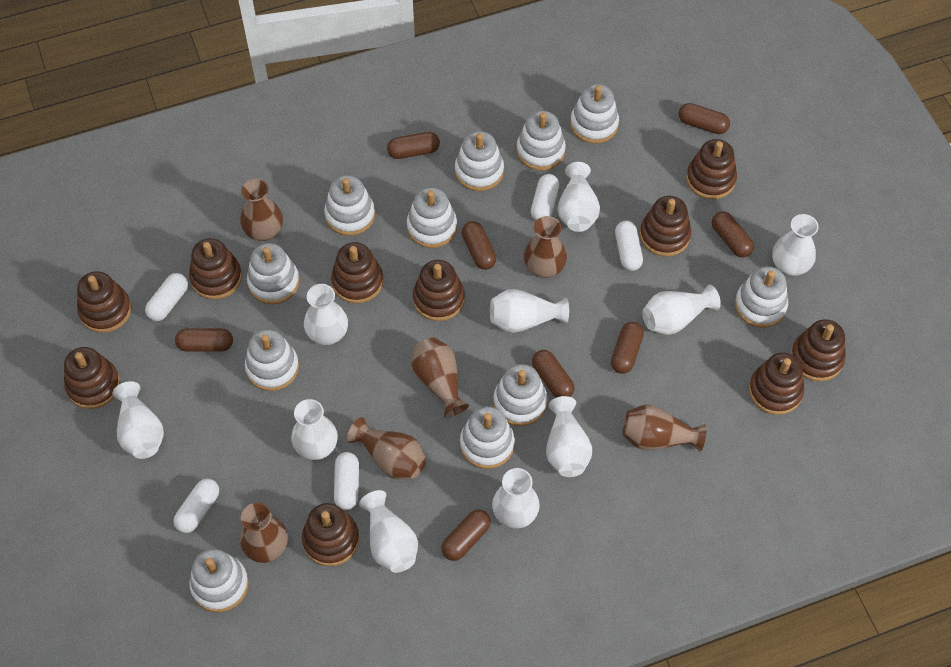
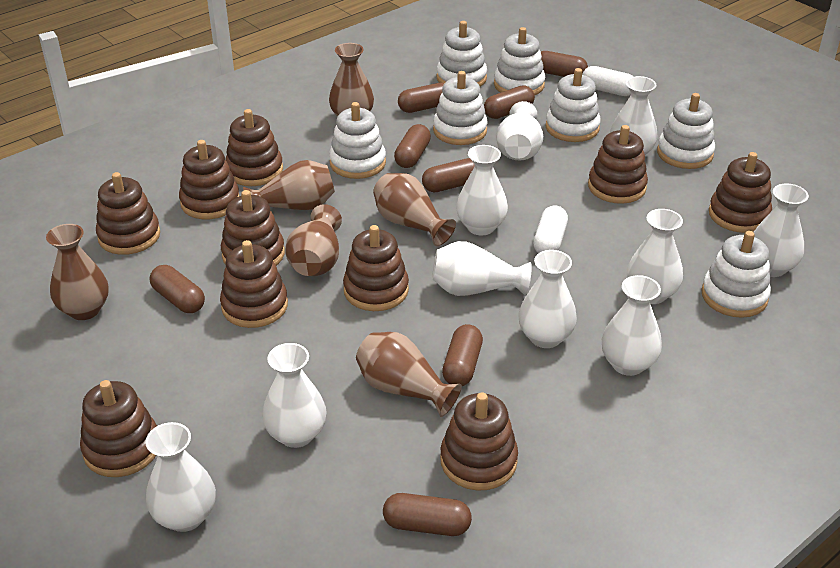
white capsule: [145,273,188,321] [174,478,219,533] [334,452,359,510] [531,174,559,221] [615,221,643,271] = 5 -> [533,205,568,253] [582,66,633,96] = 2
white stacking toy: [189,549,249,612] [245,329,299,391] [247,243,300,304] [324,175,375,236] [407,187,457,248] [455,131,504,191] [460,406,515,469] [493,364,548,426] [517,111,566,171] [570,84,619,144] [735,266,788,328] = 11 -> [329,102,386,179] [433,71,488,145] [436,21,487,87] [494,27,545,95] [546,68,601,142] [657,93,715,169] [701,231,771,318] = 7

